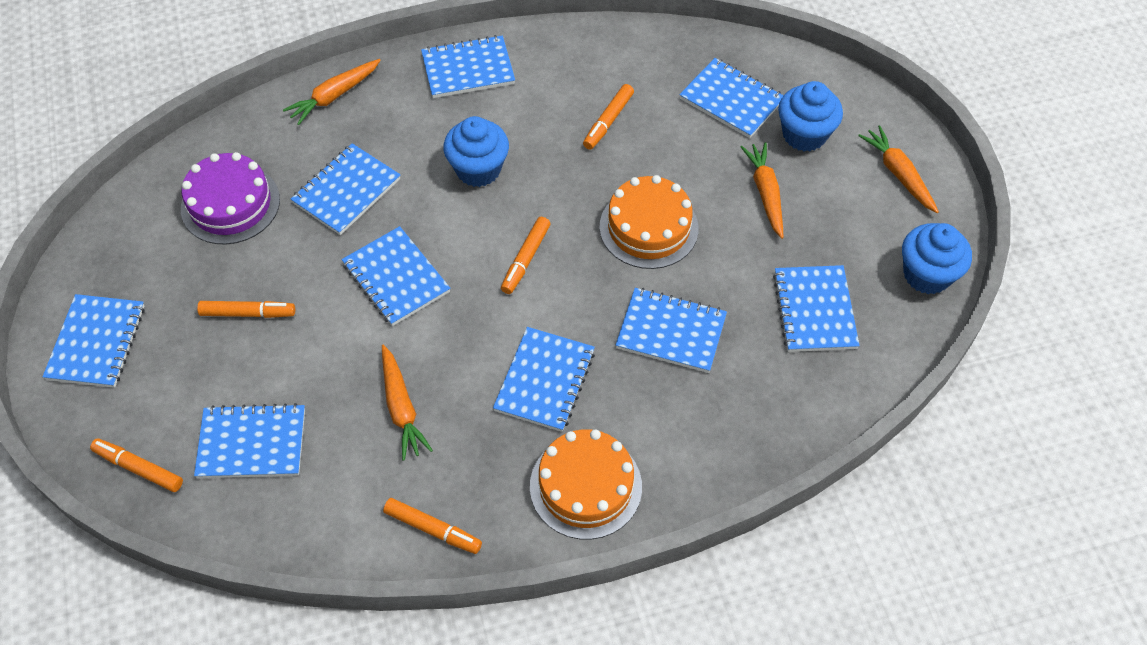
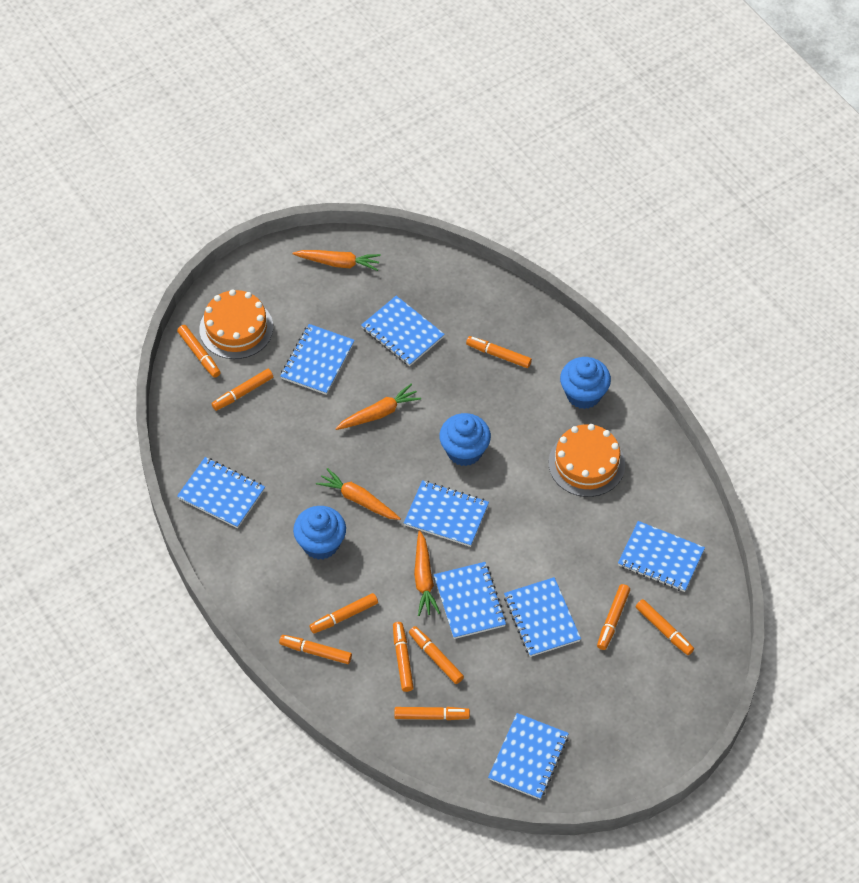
blue notebook: [42,294,145,388] [194,403,305,478] [291,143,400,235] [342,226,451,326] [421,35,515,98] [493,327,595,432] [616,288,727,373] [679,58,784,138] [773,265,860,352] = 9 -> [177,457,265,528] [280,324,355,395] [361,296,445,366] [404,480,489,547] [434,562,506,639] [488,713,569,800] [504,577,581,657] [618,521,705,592] = 8
orange marker: [90,438,183,492] [197,301,295,318] [383,498,482,554] [501,217,551,294] [583,84,634,150] = 5 -> [177,325,221,378] [212,369,273,411] [279,635,352,664] [309,593,378,634] [393,622,414,692] [394,707,470,720] [409,626,464,684] [466,336,532,368] [597,584,630,650] [636,599,694,655] = 10
purple cake: [181,152,280,244] = 1 -> none = 0

